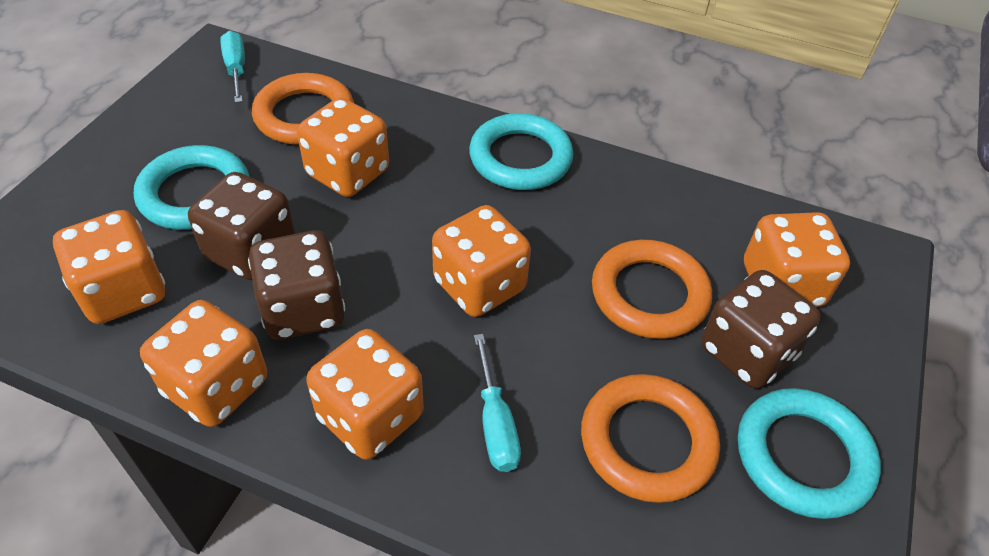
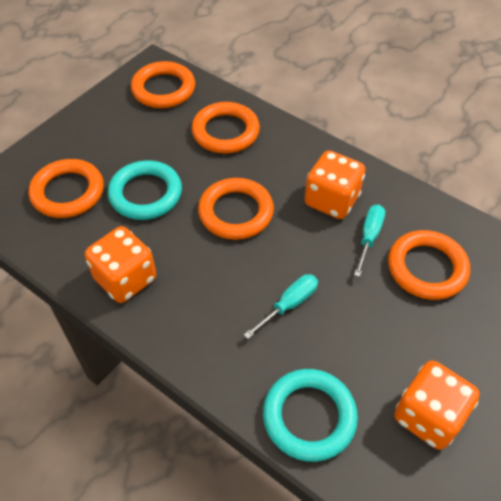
brown dice: [188,172,296,280] [248,230,345,340] [701,270,821,389] = 3 -> none = 0
orange dice: [53,210,165,324] [140,300,267,427] [297,97,389,197] [306,329,424,460] [432,205,531,317] [744,212,850,307] = 6 -> [85,226,156,303] [305,150,365,219] [394,360,480,450] = 3
orange ring: [252,73,354,145] [581,374,720,503] [592,240,712,339] = 3 -> [29,159,104,218] [131,61,195,108] [191,102,260,154] [198,178,274,240] [388,230,470,300] = 5
turquoise ring: [134,145,249,230] [469,113,574,190] [738,388,881,519] = 3 -> [108,160,182,220] [263,369,358,462] = 2

